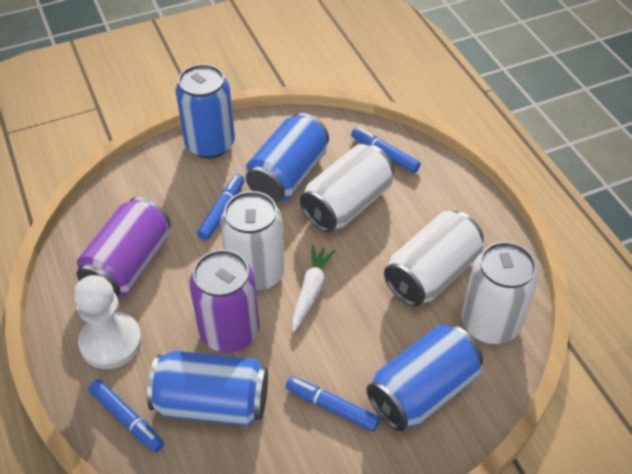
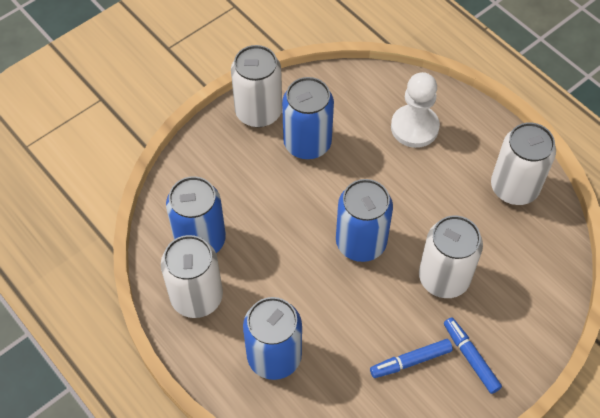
blue marker: [88,379,164,452] [197,174,245,240] [286,377,380,432] [351,127,421,173] = 4 -> [370,339,453,378] [444,317,502,394] = 2
purple can: [76,197,171,297] [189,250,260,353] = 2 -> none = 0
white carrot: [292,245,335,332] = 1 -> none = 0

